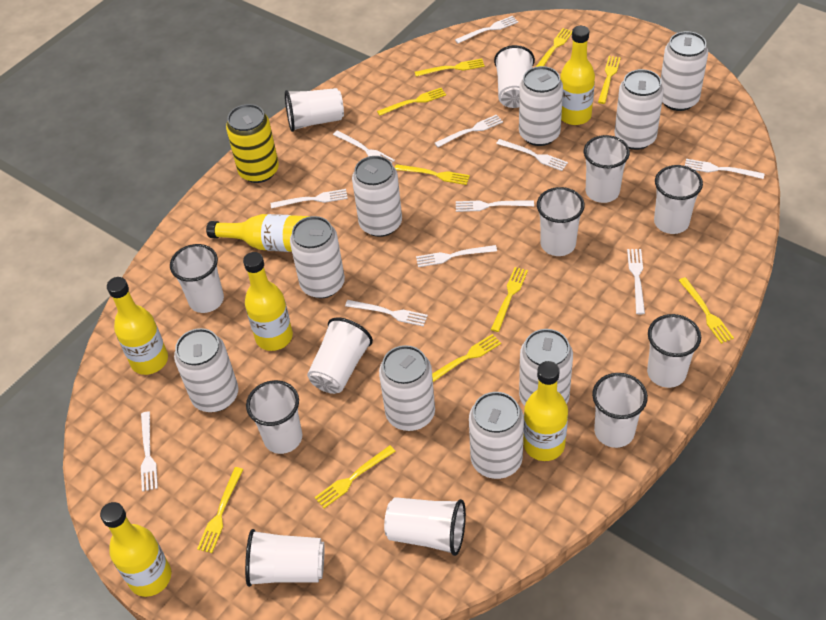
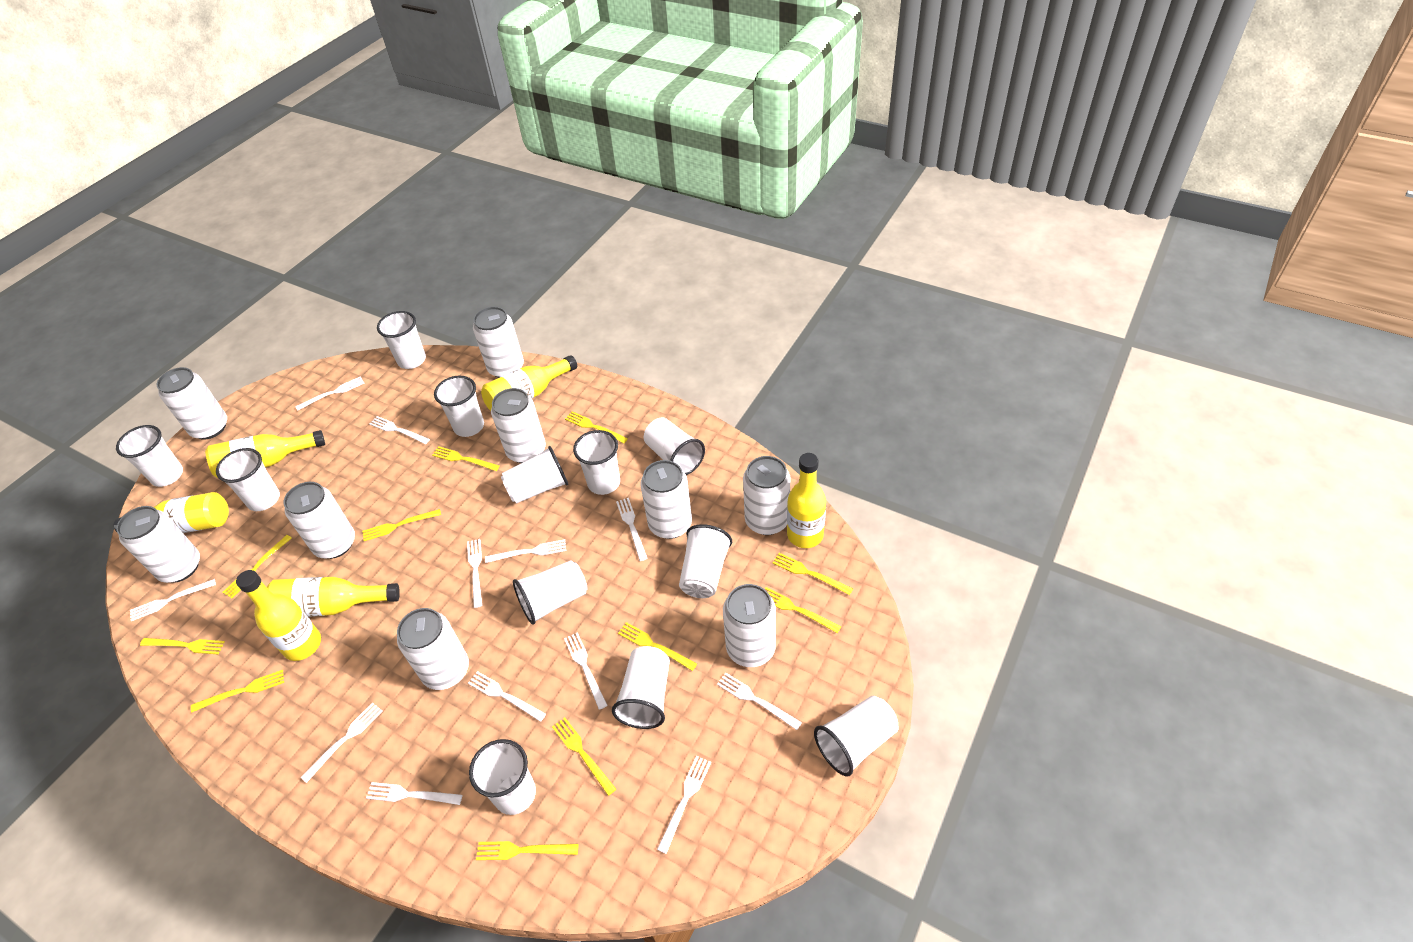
white fork: [141,412,158,492] [271,189,348,209] [333,130,395,163] [345,300,428,327] [416,245,497,267] [435,114,503,147] [455,16,518,43] [456,200,534,212] [496,139,568,171] [627,249,645,314] [685,159,765,179] = 11 -> [130,579,216,621] [295,376,364,410] [301,702,383,783] [366,782,462,805] [369,416,430,444] [467,539,482,608] [468,671,546,722] [485,539,566,563] [564,632,608,710] [616,498,648,561] [657,756,711,854] [717,673,802,730] = 12
yellow can: [226,104,279,183] = 1 -> none = 0
yellow fork: [197,467,243,553] [314,445,396,508] [377,88,446,116] [395,164,470,185] [415,59,485,76] [432,334,501,382] [491,267,528,332] [536,28,572,67] [598,56,621,104] [679,277,734,344] = 10 -> [140,638,225,654] [191,670,284,712] [223,535,292,598] [362,509,441,541] [432,446,500,471] [476,841,578,860] [552,717,616,796] [565,411,628,443] [618,622,697,671] [765,587,841,633] [773,553,853,595] = 11

